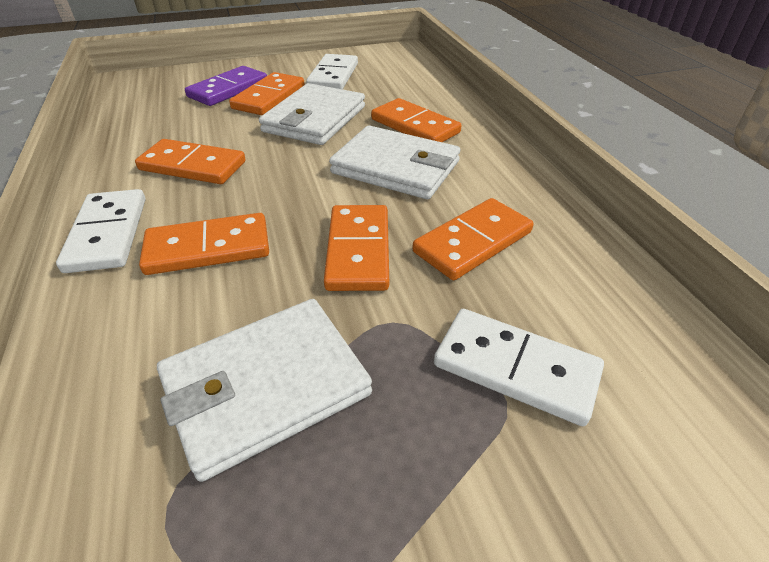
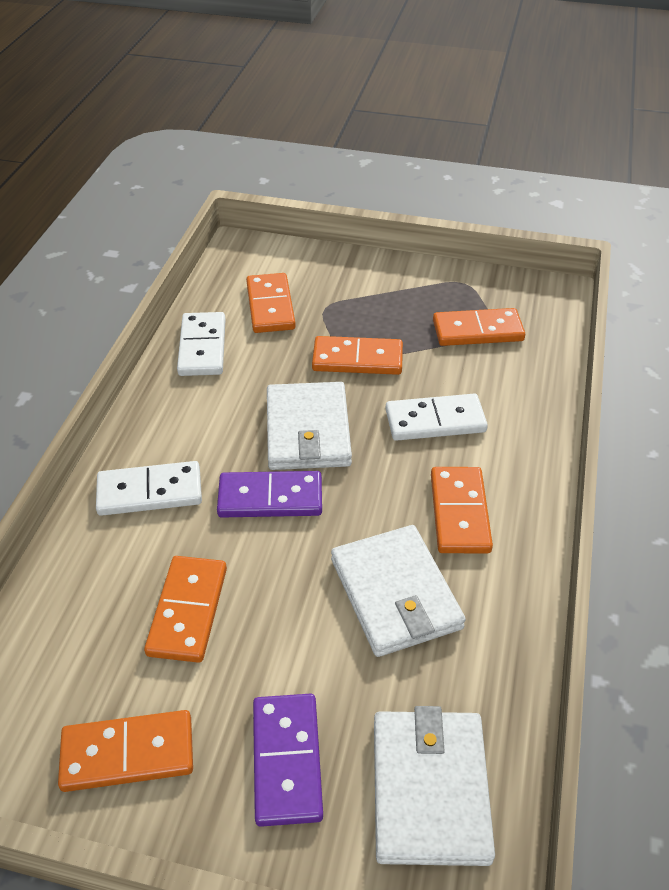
purple domino: [185,66,267,106] = 1 -> [217,471,322,518] [253,694,323,827] = 2

